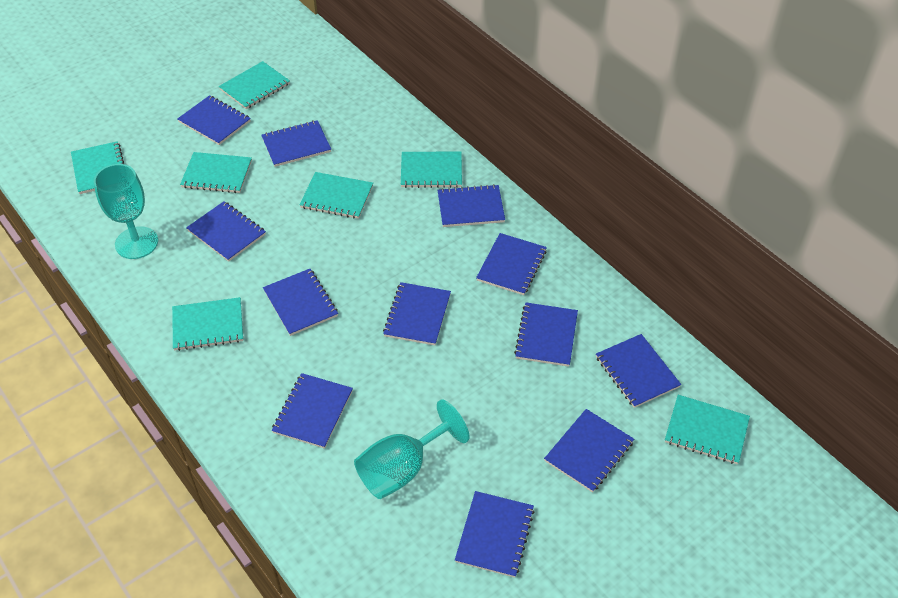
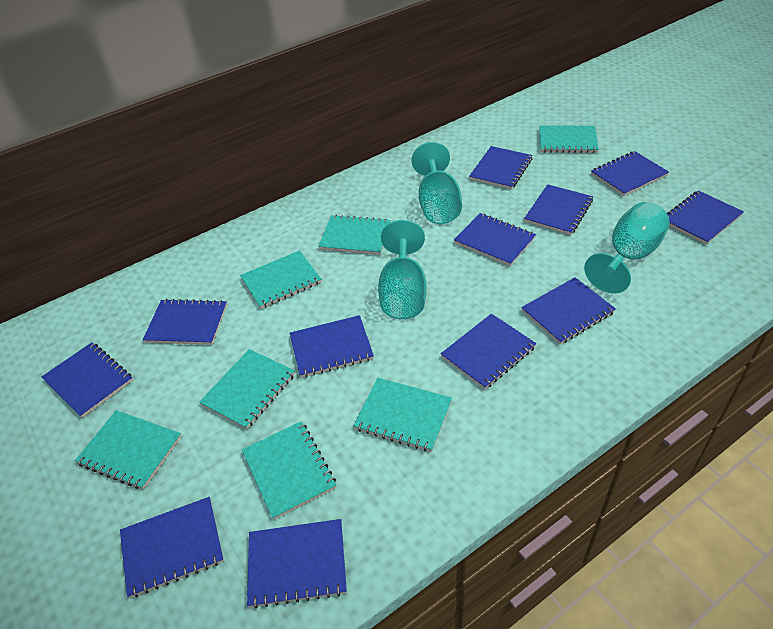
turquoise goblet: [94,164,158,259] [354,400,470,499] = 2 -> [378,220,427,319] [411,142,462,224] [584,202,670,294] = 3

